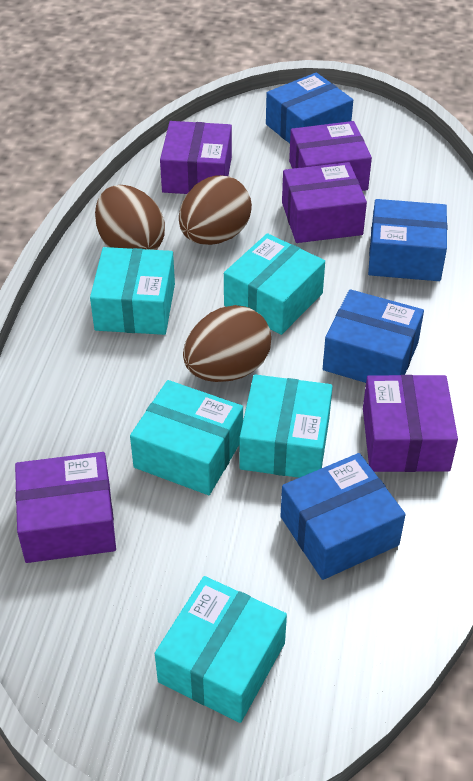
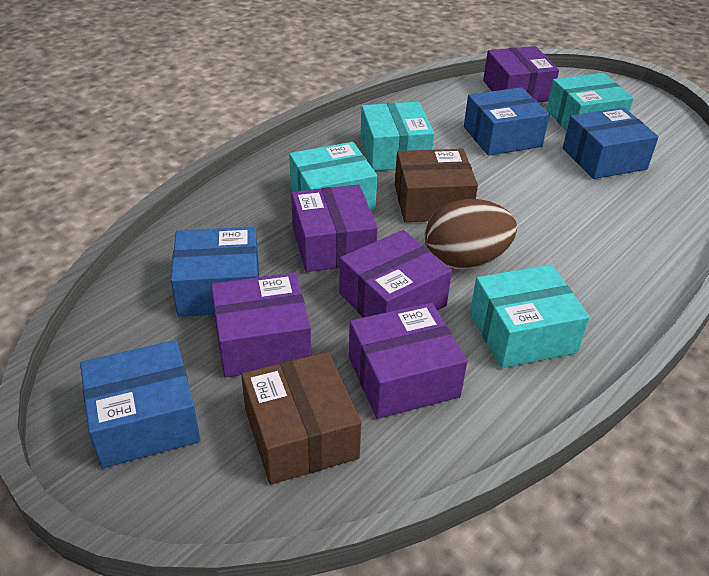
brown box: none = 0 -> [241,352,361,485] [395,149,478,222] = 2
brown egg: [95,185,165,250] [179,175,252,245] [183,305,271,382] = 3 -> [425,199,517,269] = 1
turquoise box: [90,247,175,335] [130,380,243,495] [155,576,287,723] [224,233,325,335] [239,374,333,478] = 5 -> [289,142,377,211] [360,102,434,171] [470,264,590,368] [546,73,634,131] = 4

